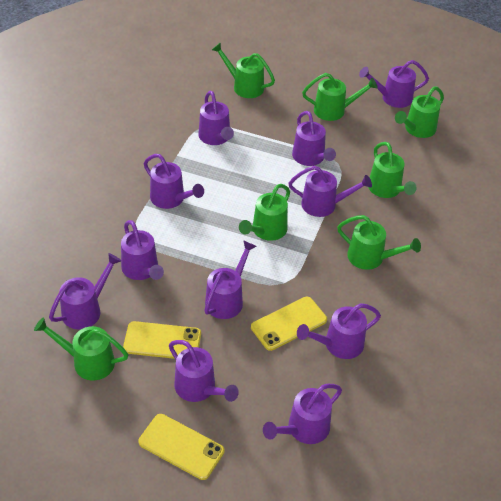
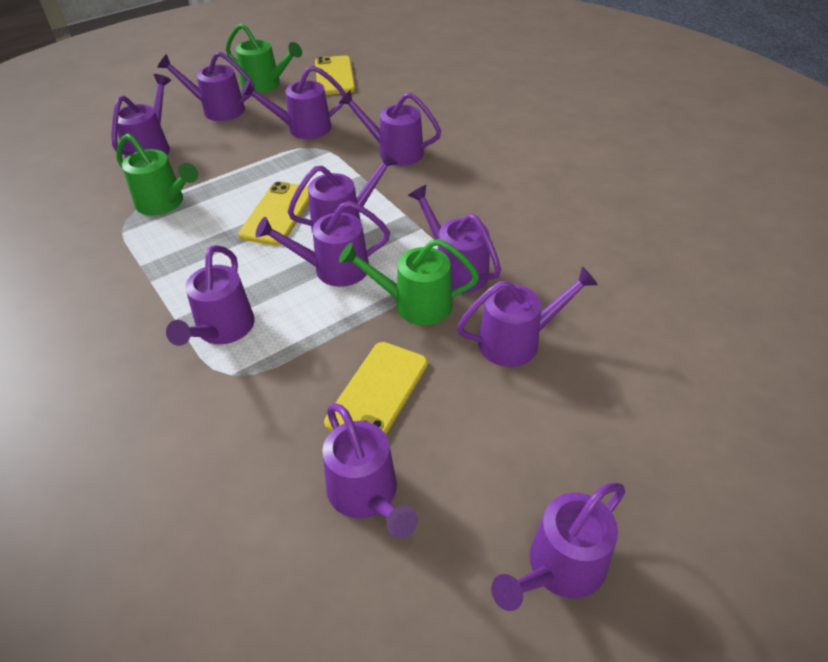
green watering can: [34,318,128,381] [212,42,275,98] [239,184,290,241] [302,73,378,121] [337,215,421,270] [368,142,417,198] [395,86,444,138] = 7 -> [116,133,198,215] [226,24,302,93] [339,239,479,325] = 3

